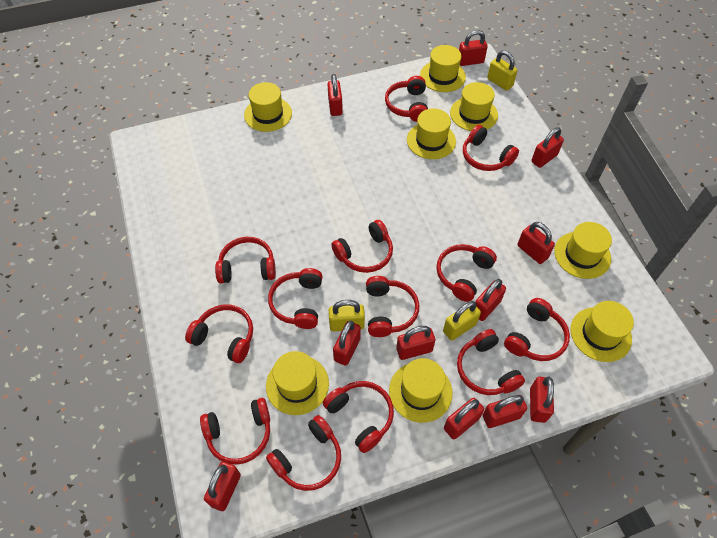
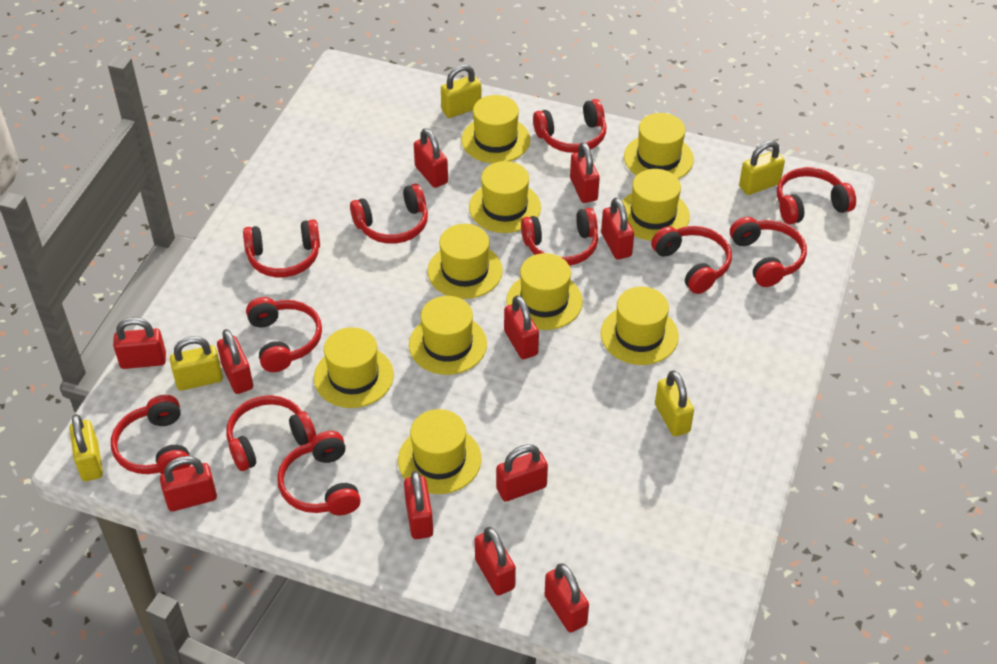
red headphones: [185,304,253,363] [200,398,270,465] [215,237,276,284] [266,415,341,491] [268,268,322,329] [323,381,394,453] [331,220,393,273] [366,276,419,337] [385,76,428,122] [436,244,497,302] [457,329,525,395] [463,125,519,171] [504,298,570,361] = 13 -> [111,395,191,474] [226,395,316,471] [243,219,320,278] [246,297,322,372] [277,431,361,515] [350,184,428,244] [521,208,598,266] [533,99,606,153] [651,226,732,294] [730,217,807,287] [777,167,856,225] = 11
yellow hat: [244,82,292,132] [266,351,329,415] [389,358,453,423] [407,108,456,159] [420,45,466,92] [450,82,498,131] [554,222,612,279] [570,301,634,362] = 8 -> [314,327,394,408] [398,409,481,494] [409,296,487,375] [428,224,503,299] [461,95,530,163] [469,161,541,233] [506,253,583,330] [601,287,679,365] [622,169,690,241] [624,113,694,179] = 10
yellow padlock: [329,300,365,331] [443,301,481,341] [487,50,518,91] = 3 -> [70,414,103,481] [170,336,223,391] [441,64,481,118] [655,370,694,436] [739,140,785,195] = 5

